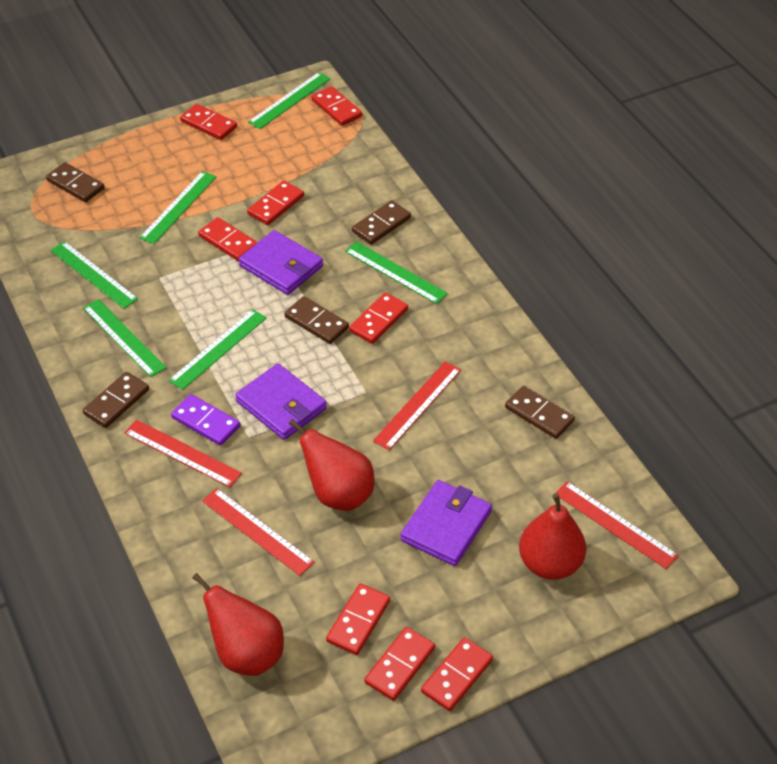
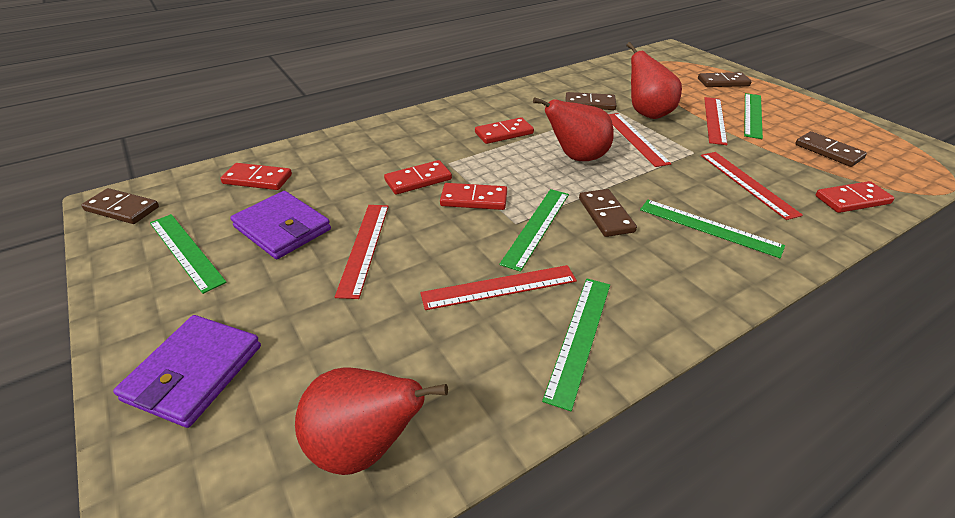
green ruler: [50,241,138,309] [83,299,167,377] [139,171,216,244] [169,309,267,390] [248,72,331,129] [345,241,448,304] = 6 -> [150,214,227,294] [499,189,569,272] [542,278,610,411] [640,200,785,258] [744,93,763,139] = 5
purple domino: [171,394,240,446] = 1 -> none = 0
purple wallet: [235,363,327,440] [239,230,323,295] [400,480,492,566] = 3 -> [113,315,261,428] [230,191,331,259] = 2
red domino: [180,104,237,140] [198,217,258,261] [247,181,304,225] [311,86,362,126] [326,583,390,655] [349,292,408,344] [364,627,435,701] [421,637,493,711] = 8 -> [221,163,292,190] [384,160,452,195] [440,183,507,210] [475,117,534,144] [816,181,894,213] = 5
red ruler: [124,420,242,487] [202,488,315,576] [373,361,461,450] [555,481,679,569] = 4 -> [335,205,389,299] [420,265,577,310] [608,113,671,167] [701,152,803,220] [704,97,728,145] = 5

